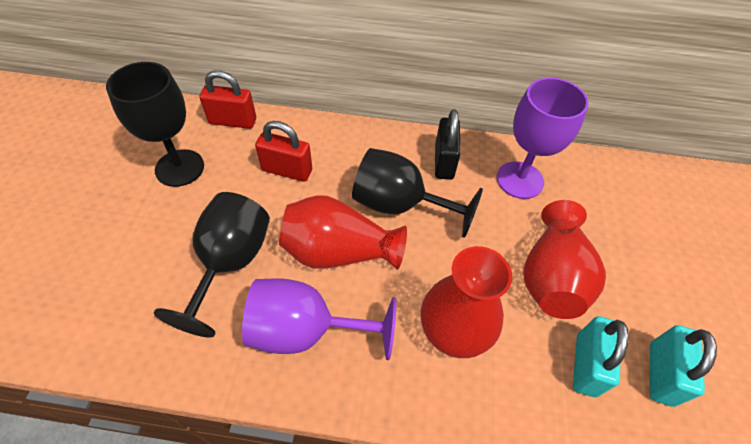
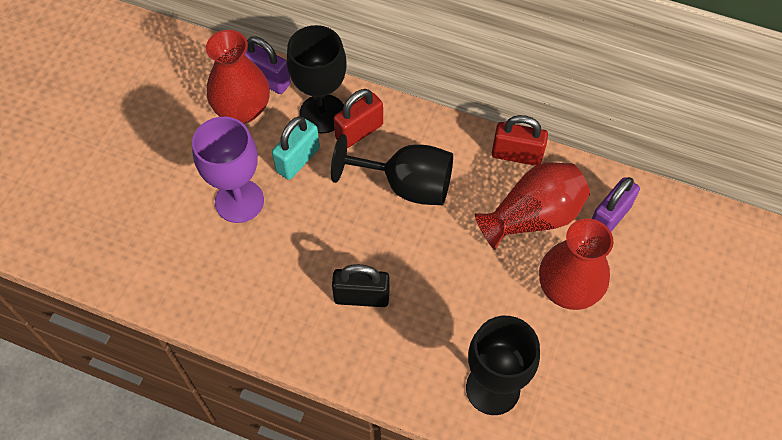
purple goblet: [242,278,396,360] [497,78,589,199] = 2 -> [192,117,264,223] = 1
purple padlock: none = 0 -> [244,36,291,94] [592,177,640,232] = 2
turquoise padlock: [573,316,629,397] [650,325,717,407] = 2 -> [272,116,320,180] = 1

